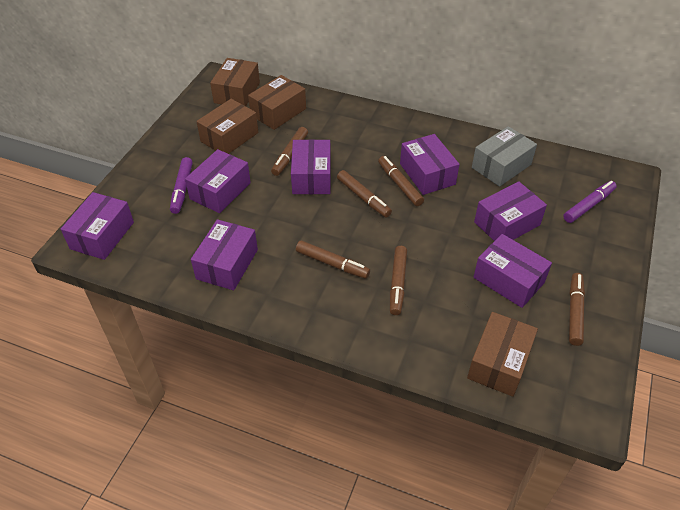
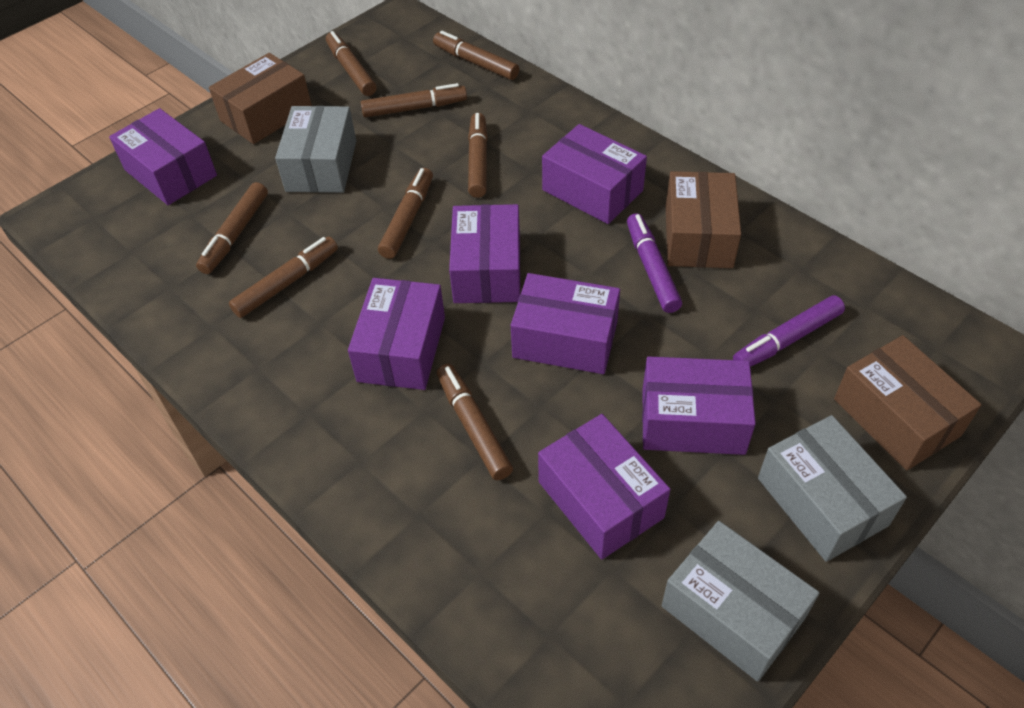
brown box: [196,99,258,154] [210,58,260,106] [248,75,306,130] [467,312,538,397] = 4 -> [209,53,312,144] [666,171,741,268] [834,335,981,470] = 3
brown marker: [271,127,308,176] [296,240,370,279] [337,170,392,217] [378,156,424,206] [390,246,407,315] [569,273,585,346] = 6 -> [196,182,268,274] [229,236,338,318] [326,31,377,96] [361,83,467,118] [378,168,433,259] [433,31,519,80] [437,364,513,480] [468,113,488,198] = 8
grey box: [472,126,537,187] = 1 -> [275,106,356,193] [662,521,819,682] [758,415,907,562] = 3

